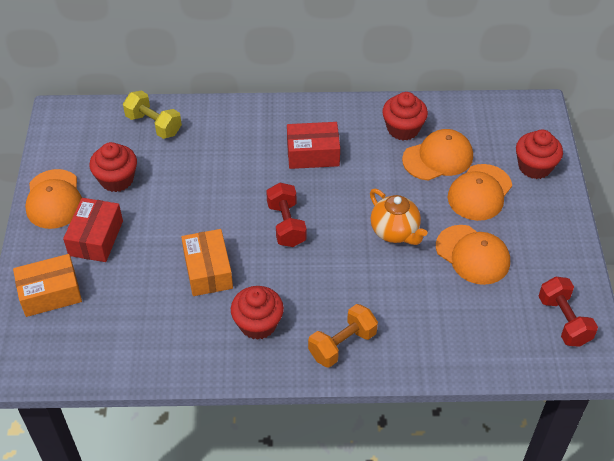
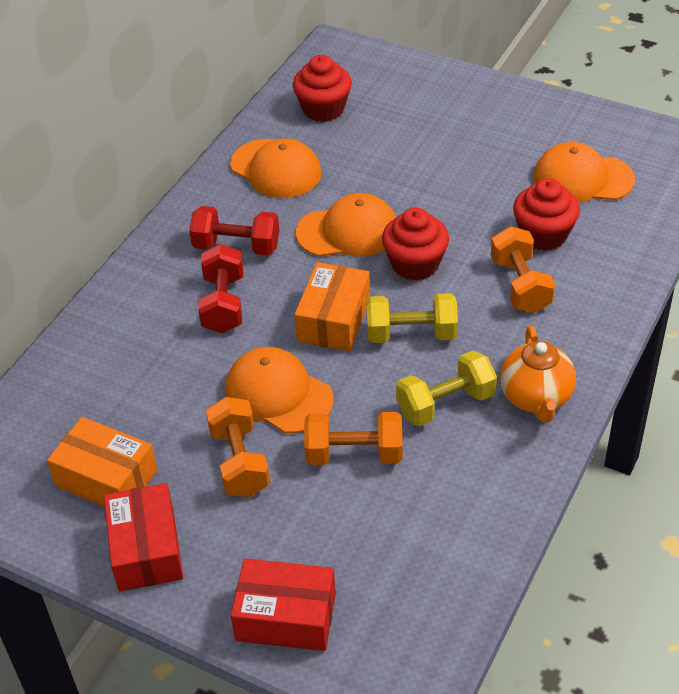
orange dumbbell: [308,304,378,368] = 1 -> [206,397,270,497] [304,412,403,465] [491,226,555,313] = 3
red cupcake: [89,142,137,192] [231,286,284,340] [382,92,428,141] [516,130,563,179] = 4 -> [293,55,352,122] [382,208,449,281] [513,178,580,251] = 3
yellow dumbbell: [123,91,182,139] = 1 -> [366,293,458,343] [396,351,497,426] = 2

